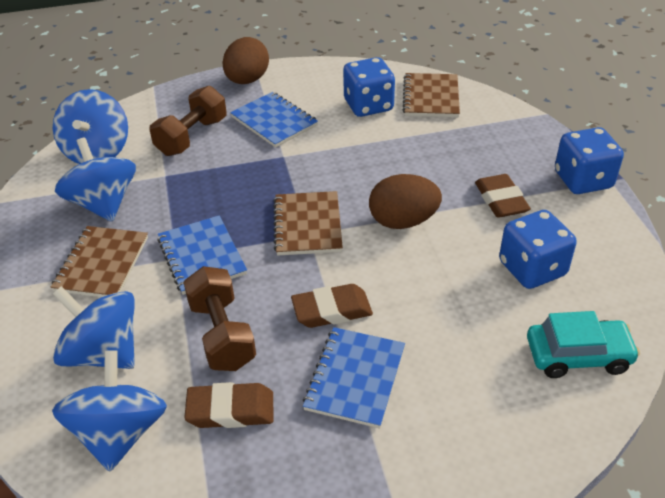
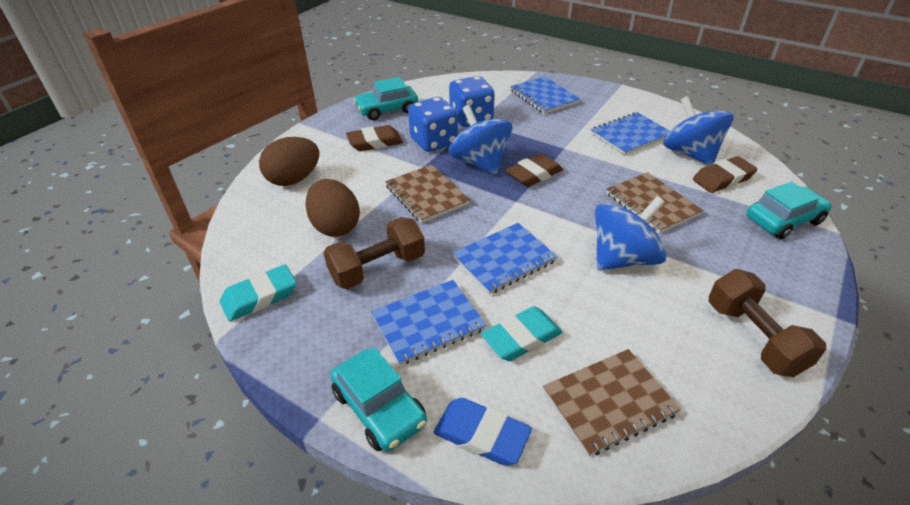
blue dice: [343,57,395,117] [499,210,577,289] [555,127,624,194] = 3 -> [408,97,458,152] [449,76,495,127] = 2
blue eraser: none = 0 -> [434,398,532,465] = 1
blue notebook: [157,215,247,295] [230,92,318,148] [303,327,405,429] = 3 -> [371,280,486,365] [452,223,558,295] [510,76,580,114] [591,112,670,155] = 4
blue spinning top: [52,350,167,472] [53,89,128,164] [53,286,135,369] [55,138,136,222] = 4 -> [449,105,512,175] [595,196,667,270] [663,96,733,166] = 3
turquoise car: [527,311,640,378] = 1 -> [330,347,427,452] [354,77,418,120] [747,182,832,239] = 3
turquoise eraser: none = 0 -> [220,264,297,321] [481,306,563,361] = 2

